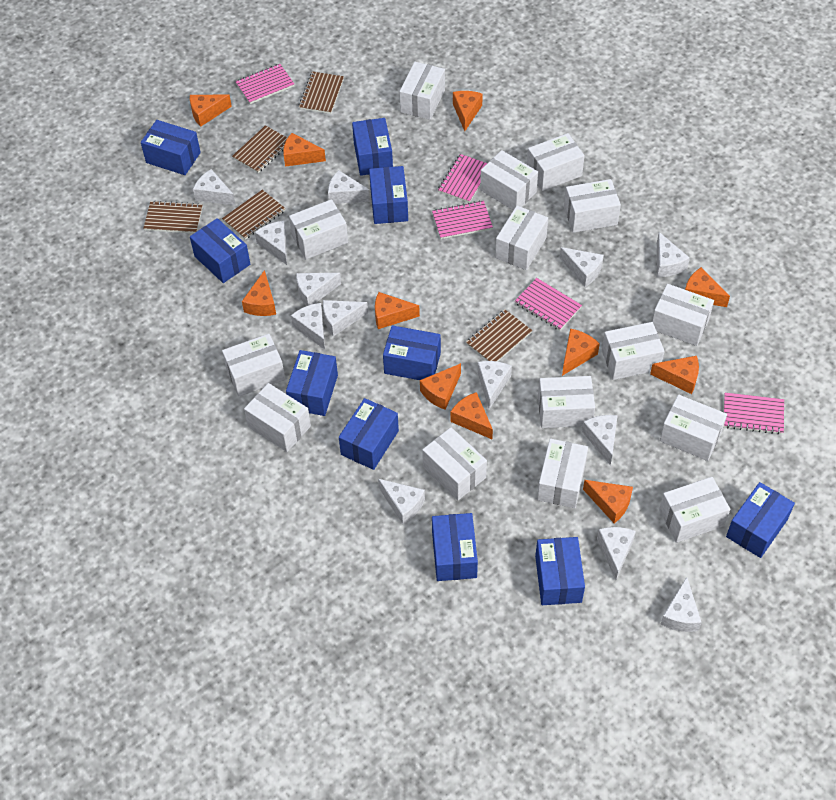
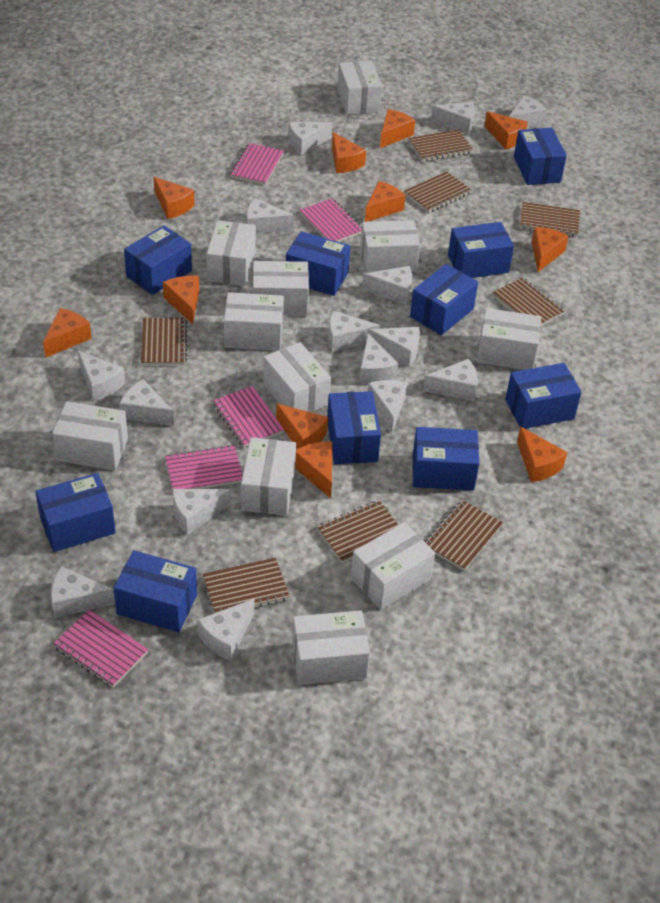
brown notebook: [143,200,203,234] [222,190,285,240] [232,125,287,173] [299,72,344,114] [466,309,532,362] = 5 -> [141,317,187,365] [203,558,290,613] [317,500,398,563] [404,172,472,213] [409,129,473,162] [425,500,503,571] [493,277,565,326] [520,202,580,237] = 8
white box: [222,334,285,397] [244,383,311,452] [289,199,348,259] [399,62,445,120] [422,427,487,500] [480,150,538,210] [495,206,548,270] [527,133,585,191] [537,439,588,508] [538,376,595,428] [564,179,621,233] [602,322,665,380] [652,284,714,346] [659,477,730,543] [660,394,727,461] = 15 -> [52,401,128,470] [207,220,256,286] [224,292,284,351] [241,437,296,516] [253,261,309,316] [263,342,331,412] [292,610,370,685] [337,61,382,115] [351,522,435,610] [360,220,420,273] [477,308,541,370] = 11
white cheese: [193,169,236,206] [255,221,287,265] [291,303,325,349] [296,273,341,306] [323,300,368,336] [328,170,371,204] [378,479,425,524] [477,361,512,409] [560,247,604,287] [582,415,618,465] [597,527,636,580] [657,232,690,277] [661,577,702,632] = 13 -> [51,566,115,618] [78,351,125,401] [120,380,174,426] [173,489,231,535] [198,598,255,661] [247,198,294,234] [289,122,332,155] [328,311,380,352] [359,333,398,384] [362,266,412,305] [368,327,420,367] [368,380,408,433] [423,359,478,401] [431,102,475,135] [509,95,547,127] = 15

